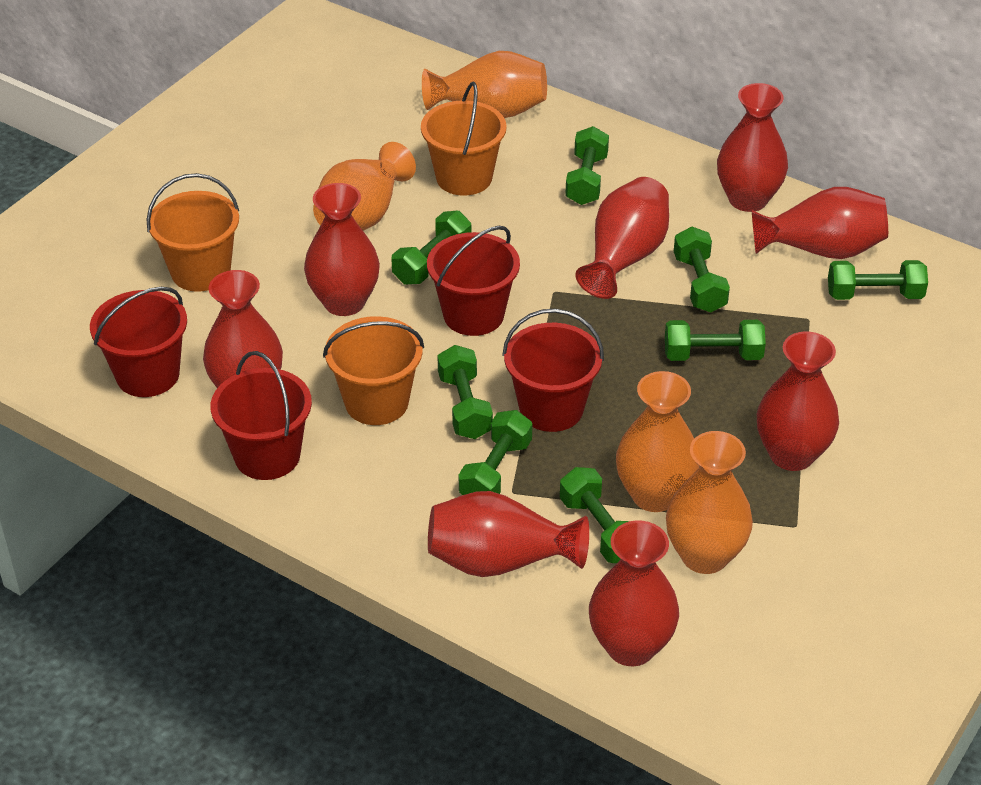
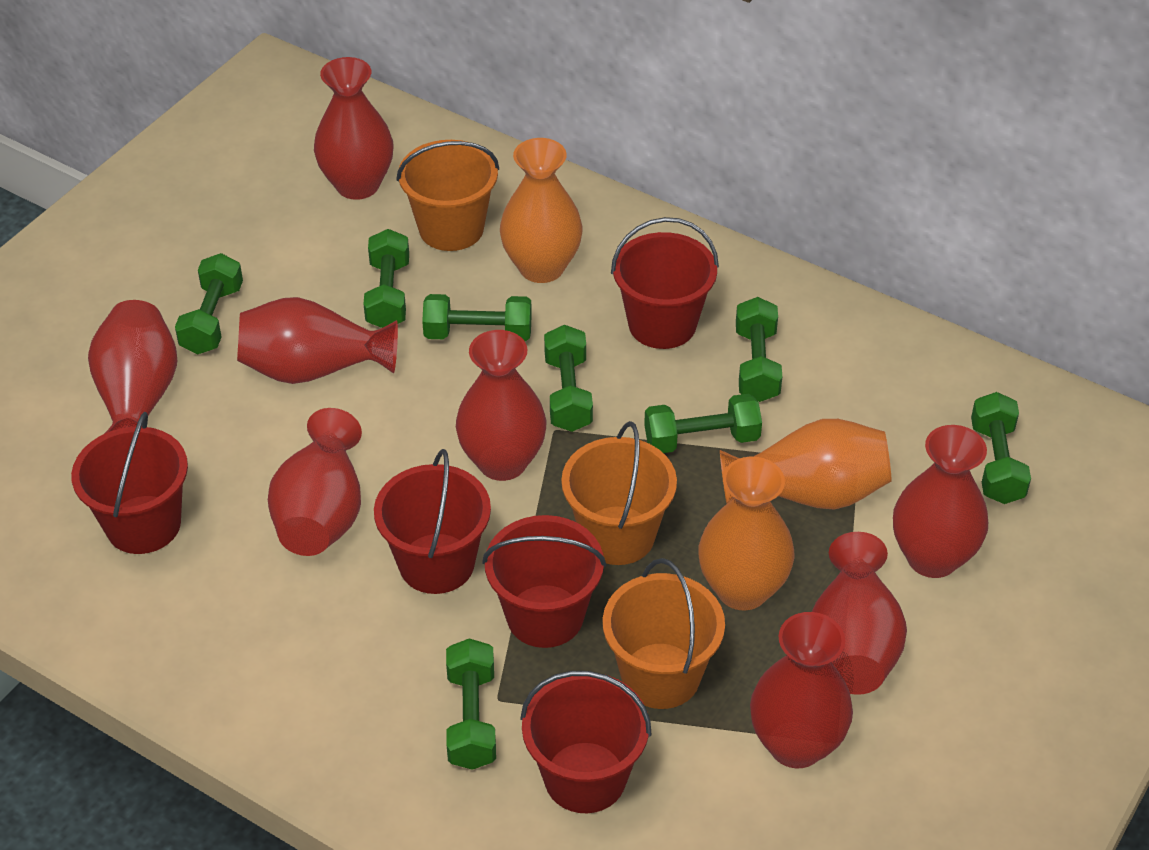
orange vase: [313,142,416,231] [422,51,547,118] [616,371,699,512] [666,431,753,574] = 4 -> [500,138,583,283] [698,457,795,610] [720,419,892,510] = 3
red bucket: [90,287,187,397] [211,351,312,480] [427,226,520,336] [502,309,604,432] = 4 -> [71,412,188,554] [374,449,491,594] [482,515,606,648] [520,671,651,813] [611,217,719,349] = 5

